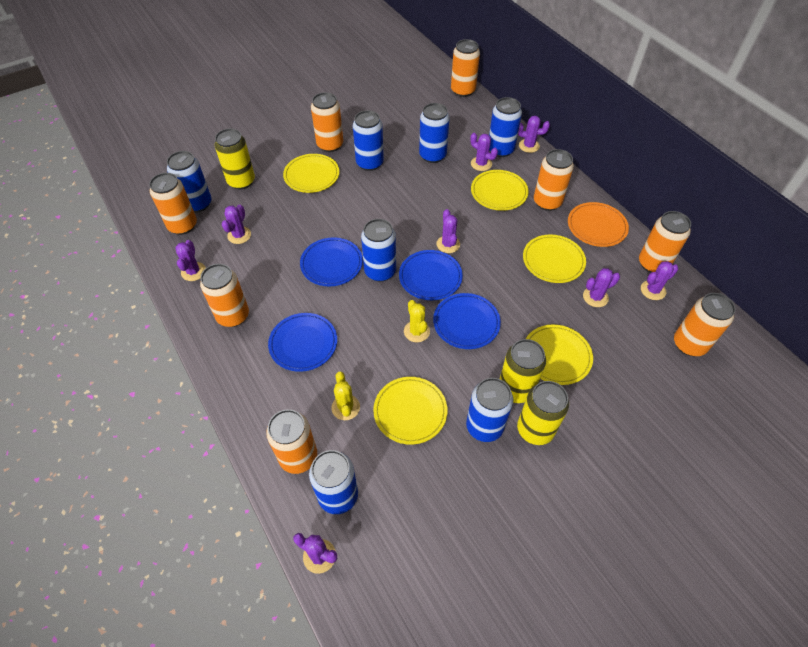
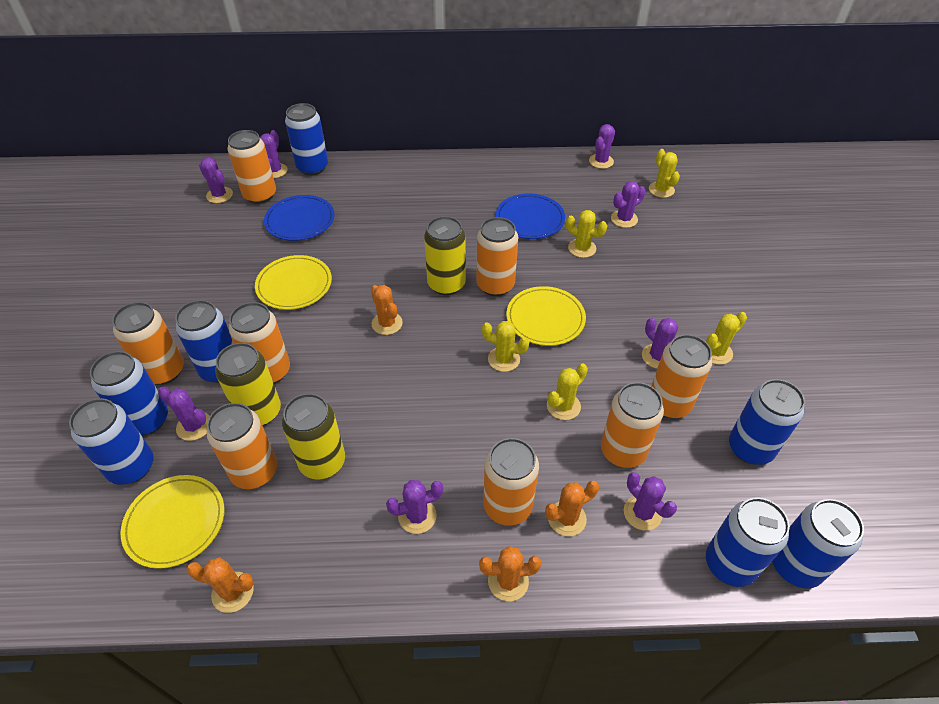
blue plate: [268,313,337,372] [300,237,363,286] [399,250,463,300] [433,293,501,349] = 4 -> [264,195,334,241] [496,193,565,239] = 2
orange cactus: none = 0 -> [186,557,254,613] [371,285,403,335] [479,546,542,601] [545,481,599,536] = 4
orange plate: [568,202,629,247] = 1 -> none = 0
yellow cactus: [332,371,360,420] [404,300,430,342] = 2 -> [482,321,529,372] [547,363,588,420] [566,210,607,258] [649,149,680,198] [706,312,747,365] = 5
yellow plate: [283,154,339,193] [373,377,448,445] [471,170,529,211] [523,234,586,283] [526,325,593,385] = 5 -> [120,475,224,569] [255,255,332,310] [506,286,586,346] = 3

